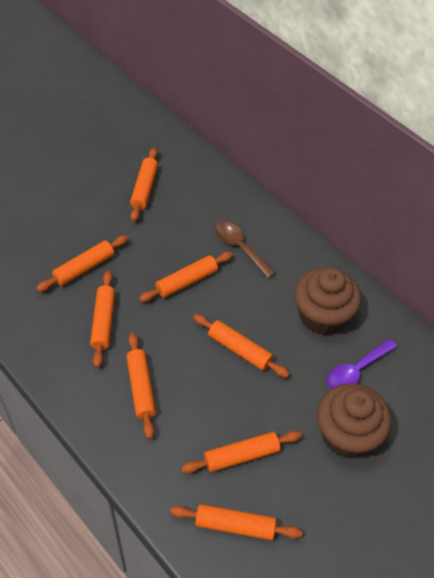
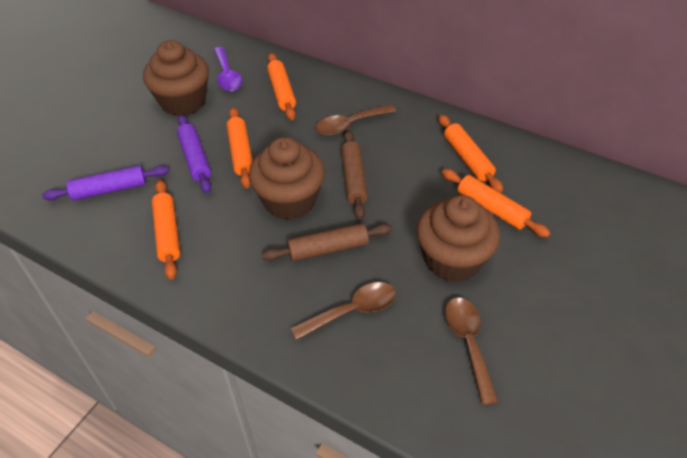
brown cupcake: [294,268,361,335] [317,383,391,458] = 2 -> [143,40,209,116] [249,137,325,220] [417,195,500,282] = 3
brown rolling pin: none = 0 -> [262,223,393,261] [341,130,368,220] = 2
brown spoon: [215,221,276,278] = 1 -> [291,282,396,340] [316,104,396,136] [445,298,498,405] = 3
orange rolling pin: [36,235,129,292] [90,271,115,368] [126,333,156,439] [130,148,158,222] [139,252,233,302] [170,504,302,540] [181,431,302,473] [193,314,290,378] = 8 -> [152,180,180,279] [227,107,253,188] [267,53,296,120] [439,115,503,193] [442,169,550,237] = 5
purple rolling pin: none = 0 -> [42,165,169,200] [177,115,211,193] = 2

